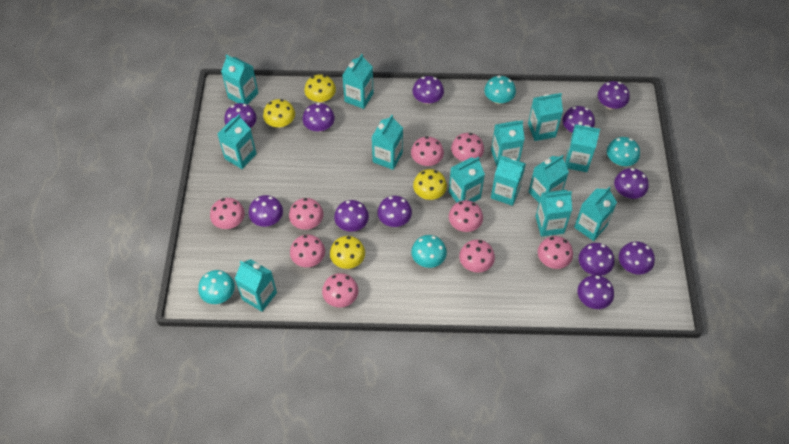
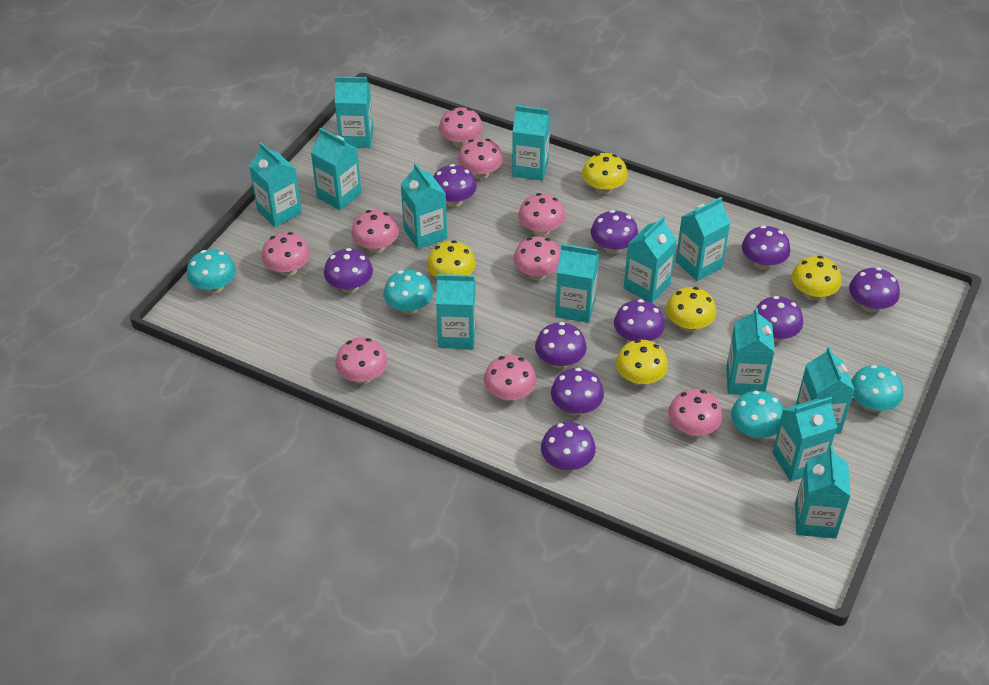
purple mushroom: [224,103,257,128] [249,195,283,227] [302,103,335,132] [334,200,369,232] [377,196,412,227] [412,76,444,104] [562,106,595,133] [577,275,614,309] [579,243,614,276] [598,81,629,110] [614,168,649,199] [619,241,655,275] = 12 -> [324,248,373,293] [433,164,477,207] [535,322,587,369] [541,422,596,471] [551,368,604,415] [591,210,638,254] [614,299,665,342] [742,225,791,270] [753,296,803,342] [849,267,900,313] = 10
yellow mushroom: [263,99,295,128] [304,74,336,103] [330,236,365,269] [413,169,447,200] = 4 -> [427,240,476,278] [582,153,628,195] [616,339,668,386] [666,287,716,332] [792,256,842,301] = 5

